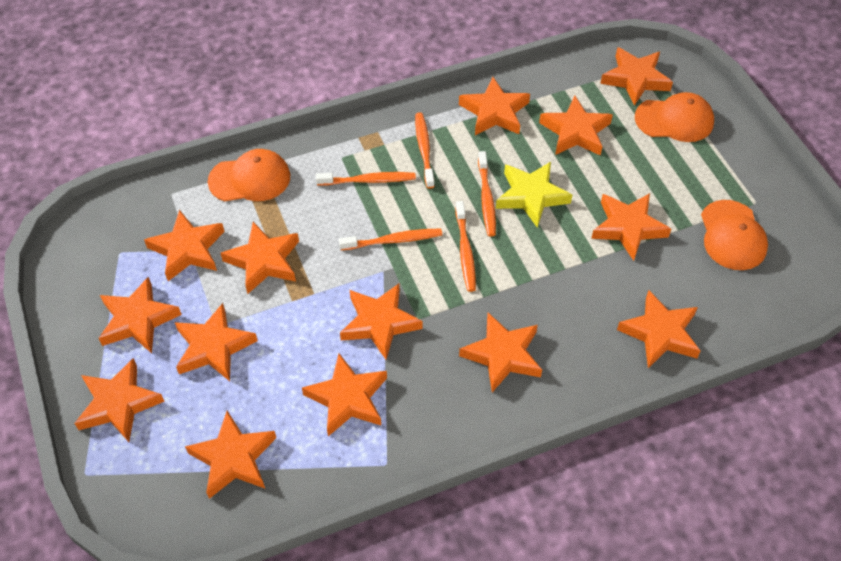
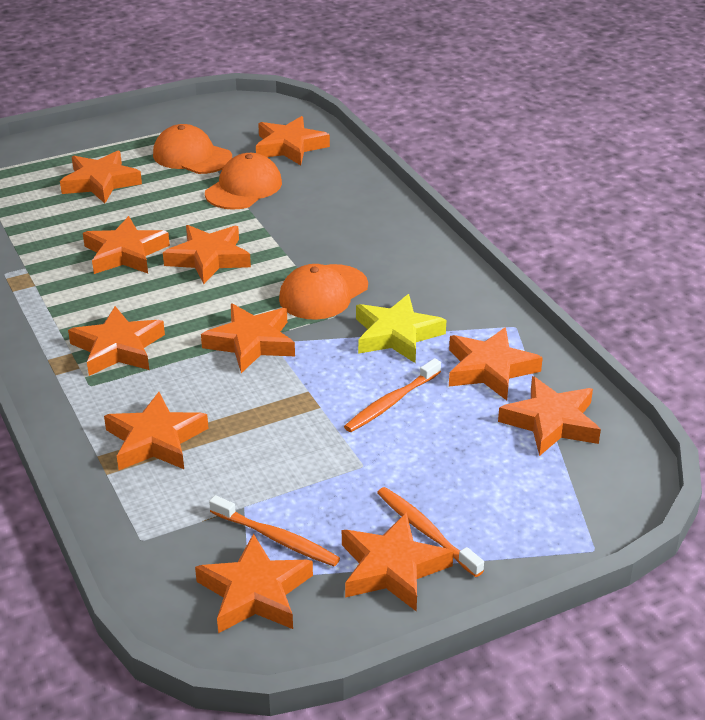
orange star: [74,358,165,442] [98,277,182,353] [144,210,225,281] [175,303,258,381] [185,411,276,499] [221,222,299,294] [302,353,387,436] [340,284,423,360] [459,77,530,135] [459,313,542,392] [539,96,613,156] [591,193,671,261] [600,47,673,106] [617,290,700,368] = 14 -> [60,151,142,203] [68,306,165,376] [83,216,170,274] [104,392,209,470] [163,225,251,284] [195,533,313,633] [201,304,295,373] [256,116,330,165] [342,512,454,612] [449,327,543,400] [498,376,601,456] = 11
orange toothbrush: [316,172,416,186] [339,228,442,250] [415,112,435,189] [455,201,476,292] [478,151,496,236] = 5 -> [209,495,340,567] [344,358,441,432] [377,487,484,577] = 3

